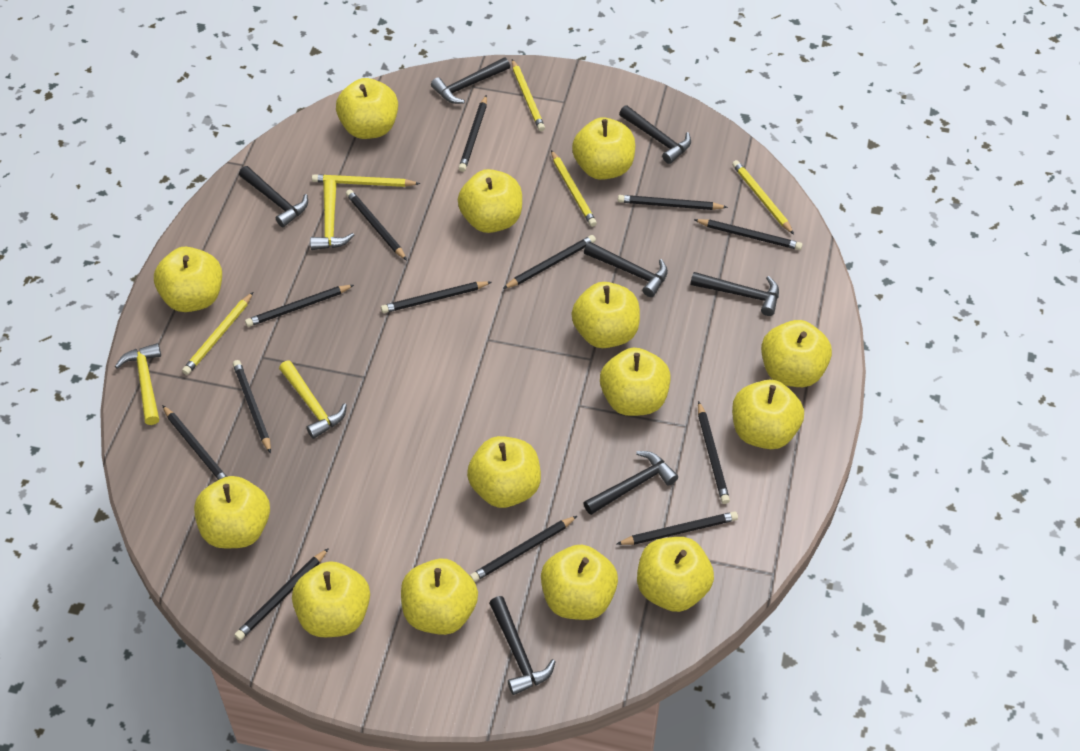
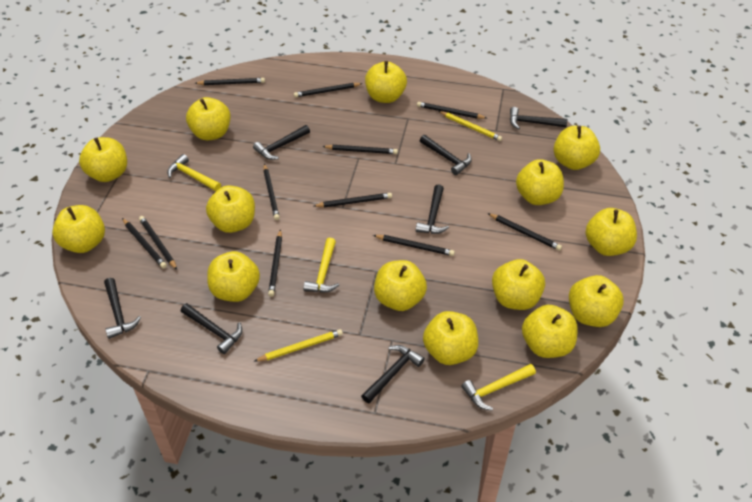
black pencil: [162,405,227,480] [233,360,271,454] [235,548,329,640] [245,285,354,327] [346,189,407,260] [381,281,491,313] [459,95,487,172] [470,516,577,582] [503,235,596,289] [617,511,738,545] [618,195,728,210] [694,219,803,250] [698,401,730,504] = 13 -> [122,218,167,269] [139,216,177,270] [195,78,265,85] [263,164,280,220] [268,229,282,297] [294,83,363,98] [314,193,392,207] [322,145,398,154] [373,235,455,256] [417,102,487,119] [488,213,562,251] = 11
yellow pencil: [182,292,253,375] [312,174,420,187] [512,59,545,131] [551,150,597,227] [732,160,794,234] = 5 -> [254,329,343,362] [439,111,502,141] = 2

